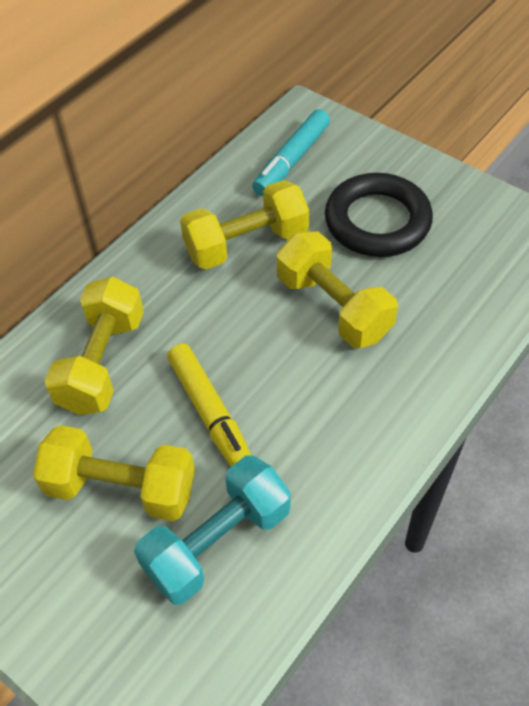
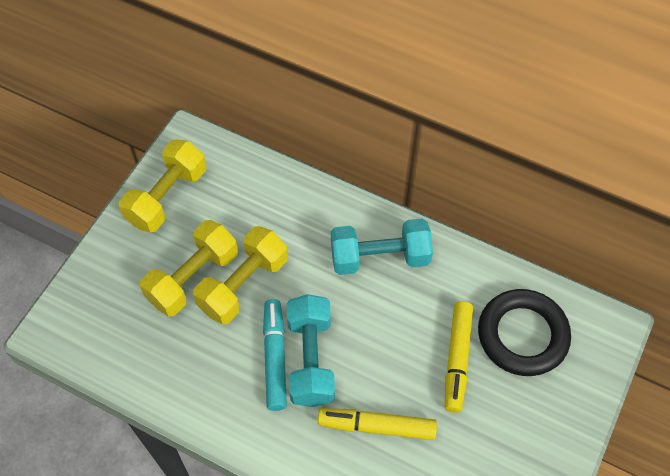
turquoise dumbbell: [134,455,291,605] = 1 -> [286,294,335,407] [331,219,433,275] = 2
yellow dumbbell: [33,425,195,521] [44,277,144,415] [180,180,309,269] [277,231,398,348] = 4 -> [119,139,206,233] [140,220,238,317] [193,226,288,325] = 3
yellow marker: [167,344,252,467] = 1 -> [318,408,437,440] [445,301,473,412] = 2

